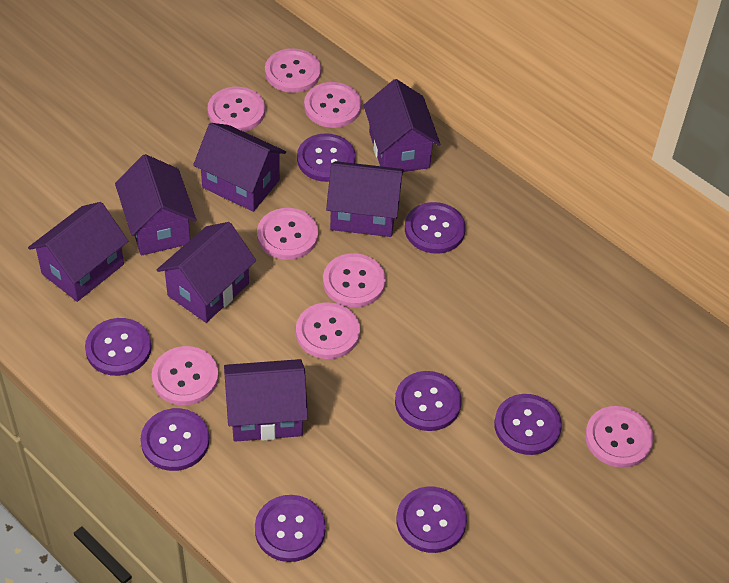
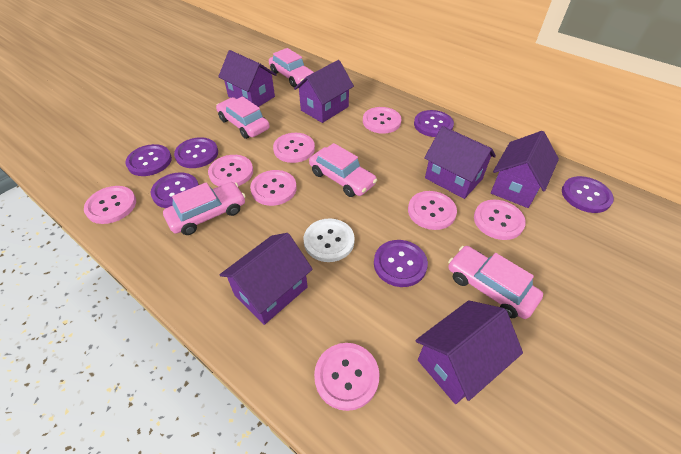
pink car: none = 0 -> [163,182,246,235] [216,96,270,139] [269,48,314,87] [309,143,377,197] [448,246,543,319] = 5
purple button: [85,318,152,376] [141,408,209,471] [255,495,326,562] [297,133,356,182] [395,371,462,431] [396,487,467,553] [405,202,466,254] [494,394,562,455] = 8 -> [125,144,172,176] [151,172,199,208] [174,137,218,168] [374,240,428,287] [414,110,454,137] [562,176,614,213] = 6
purple house: [28,202,128,302] [115,154,197,255] [157,222,256,323] [193,123,286,212] [224,359,308,442] [326,161,404,237] [363,79,440,172] = 7 -> [218,50,277,107] [220,233,313,325] [294,60,354,123] [416,300,523,404] [424,126,496,199] [491,131,559,208] = 6
white button: none = 0 -> [304,219,355,262] = 1

